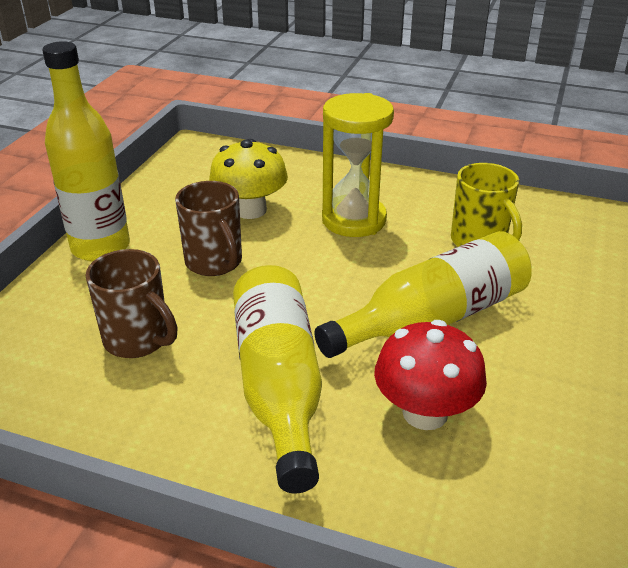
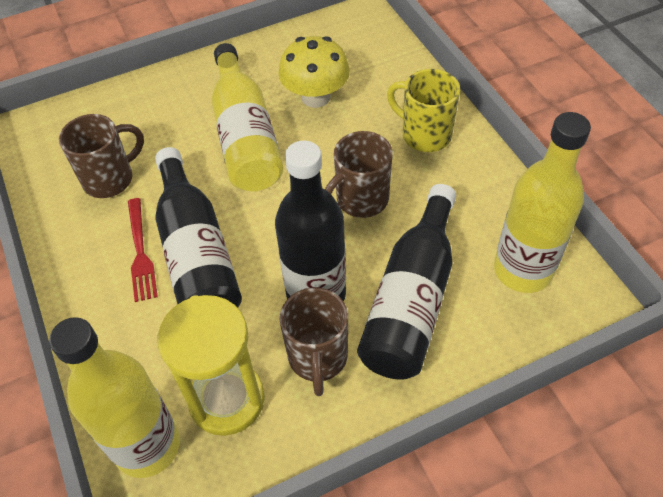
black bottle: none = 0 -> [155,147,242,308] [275,140,346,301] [357,184,456,380] = 3
brown mug: [86,249,178,358] [175,181,242,276] = 2 -> [59,114,144,198] [280,287,348,396] [325,131,393,218] = 3
red fork: none = 0 -> [128,198,158,302] = 1
red mushroom: [374,320,487,430] = 1 -> none = 0

